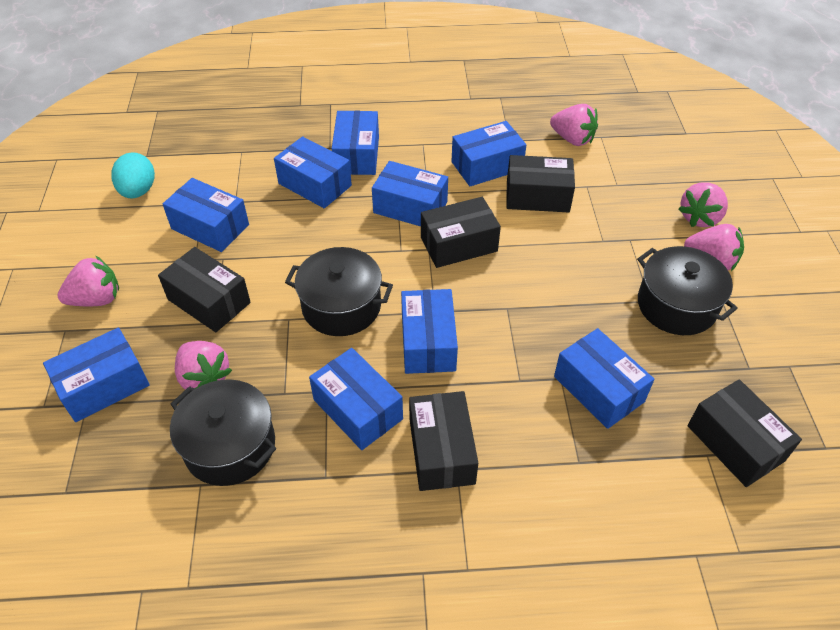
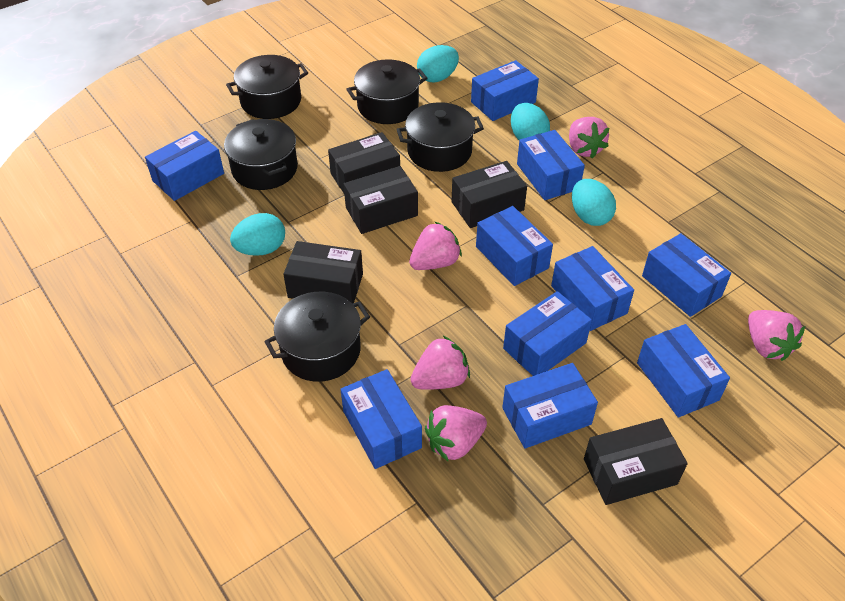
black pot: [170,379,276,486] [285,247,393,336] [637,246,738,335] = 3 -> [224,119,298,190] [226,55,308,119] [264,292,370,382] [346,59,428,124] [396,102,484,172] = 5
blue box: [43,327,150,422] [163,178,249,252] [274,136,352,209] [309,348,403,450] [332,111,379,175] [372,161,448,227] [401,289,458,374] [452,121,526,186] [554,328,654,429] = 9 -> [145,131,224,201] [340,369,422,469] [471,60,539,121] [476,206,553,286] [502,363,598,449] [503,291,592,376] [517,130,585,200] [551,246,634,331] [637,324,730,418] [642,233,731,317] = 10
turquoise egg: [111,152,155,198] = 1 -> [230,213,285,256] [417,45,459,83] [511,103,550,140] [572,179,616,226] = 4

